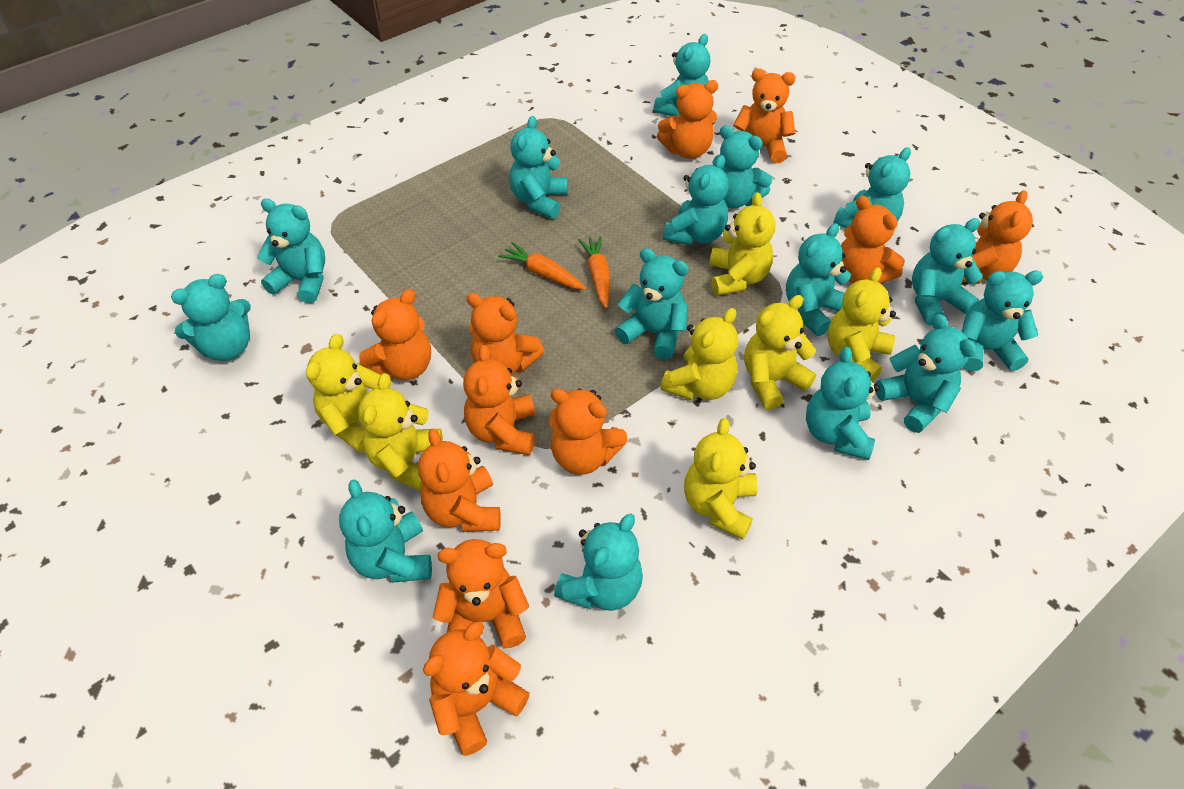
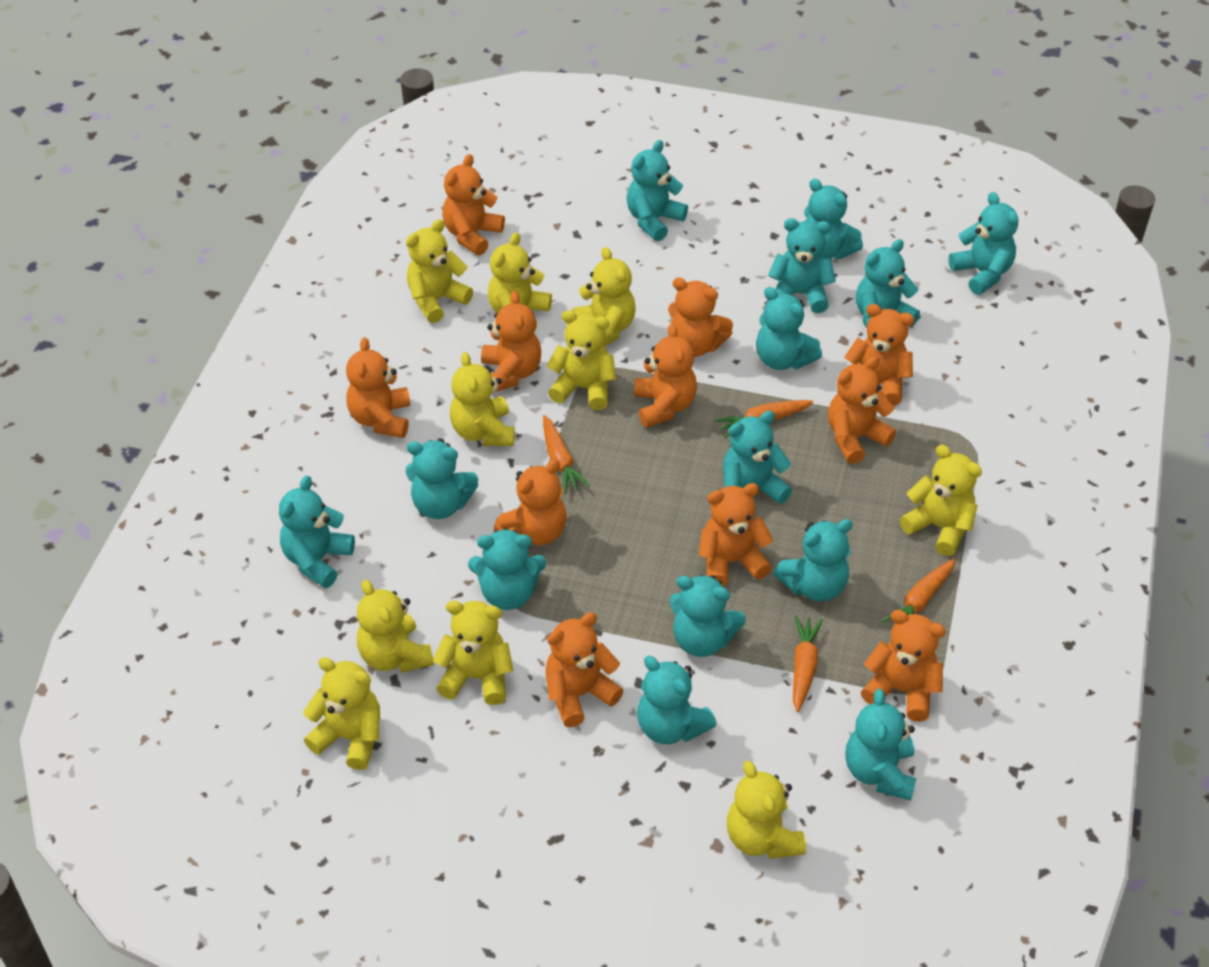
orange carrot: [498,242,586,290] [578,236,610,308] = 2 -> [543,415,589,494] [715,400,813,438] [793,616,823,712] [882,559,955,627] = 4
turquoise teddy bear: [171,274,251,361] [257,199,325,303] [339,479,432,583] [509,116,568,219] [554,514,643,611] [615,248,689,360] [653,34,710,117] [663,155,729,245] [712,125,772,209] [786,223,851,336] [806,347,880,460] [833,147,911,228] [875,314,976,433] [912,218,983,326] [961,271,1043,372] = 15 -> [279,475,355,588] [405,440,478,519] [468,528,546,610] [627,140,688,241] [637,656,716,744] [669,575,746,657] [723,411,792,504] [756,287,822,370] [768,218,836,313] [773,519,853,601] [804,179,863,260] [845,689,916,801] [856,239,920,328] [949,192,1018,295] = 14
yellow teddy bear: [306,334,381,453] [358,373,443,491] [660,308,738,400] [684,418,758,539] [709,192,775,296] [744,295,816,410] [828,267,896,382] = 7 -> [303,657,380,770] [357,580,434,673] [406,219,473,323] [433,601,513,705] [450,352,515,446] [488,232,552,330] [546,310,616,410] [572,247,636,346] [727,761,806,859] [900,445,982,556] = 10

